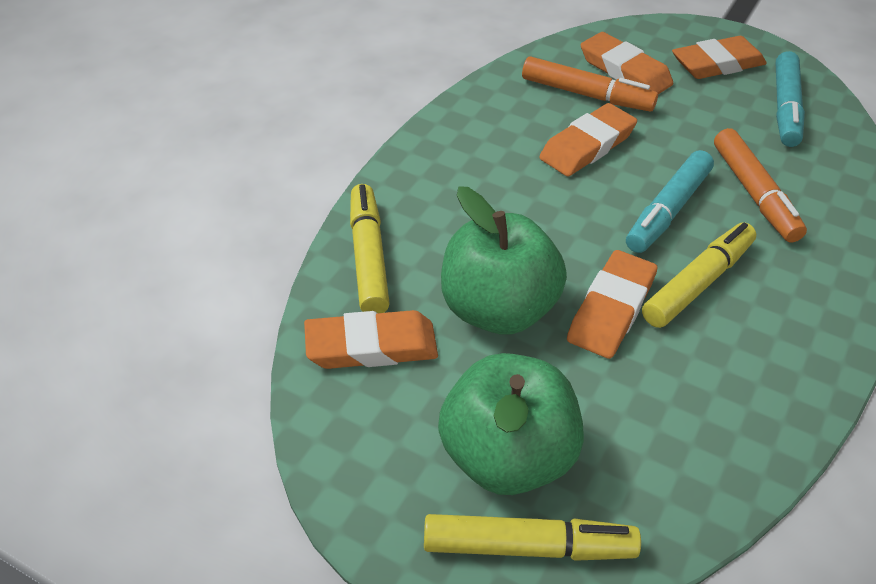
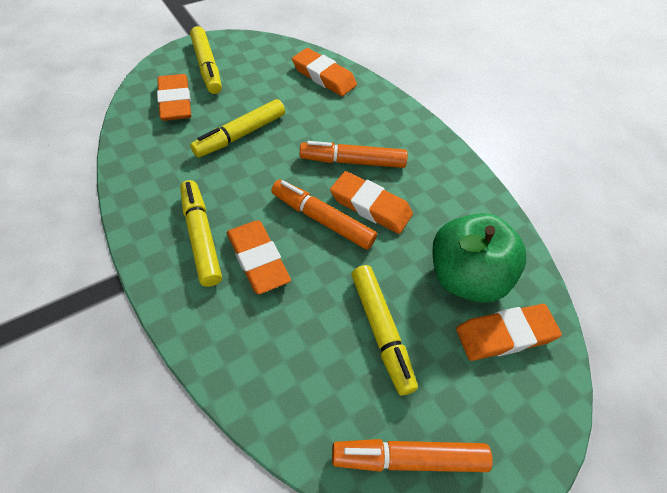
green apple: [438,353,584,495] [441,186,567,334] = 2 -> [433,213,526,303] = 1
orange marker: [522,56,658,112] [714,128,807,243] = 2 -> [271,180,377,250] [300,141,408,168] [332,439,493,472] = 3
turquoise marker: [626,150,714,253] [776,51,805,147] = 2 -> none = 0
yellow marker: [350,184,390,313] [424,514,641,561] [642,223,756,328] = 3 -> [180,180,222,287] [190,26,222,94] [190,99,285,158] [351,265,418,395] = 4

